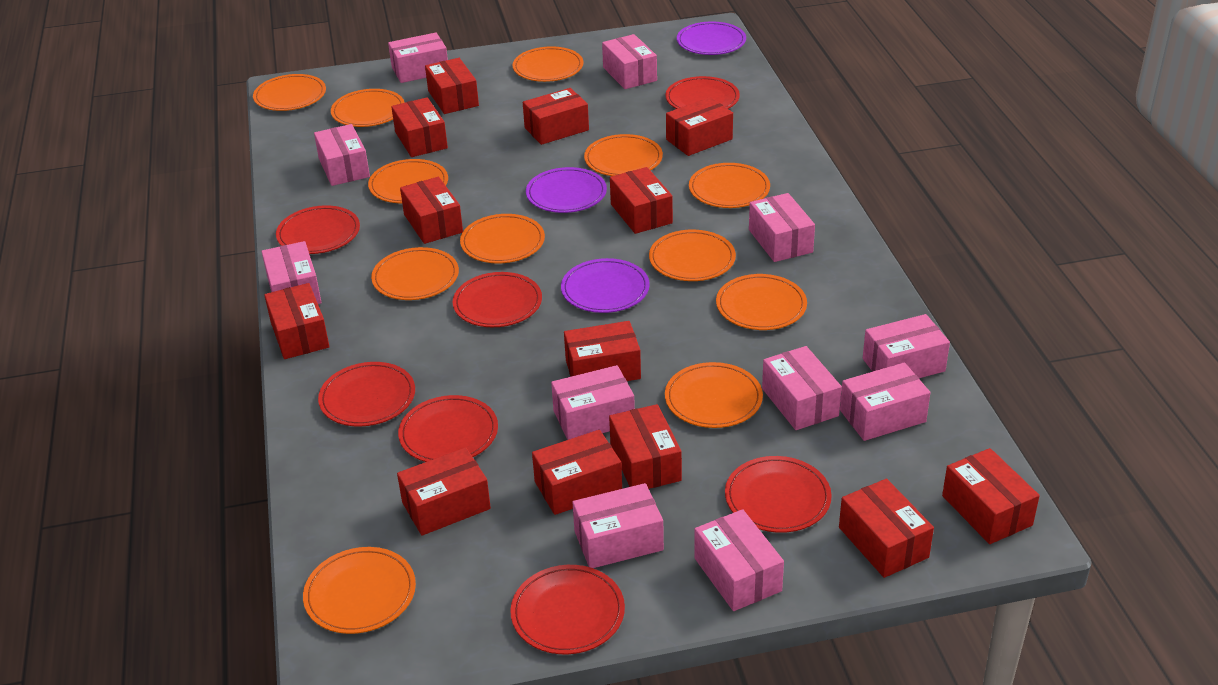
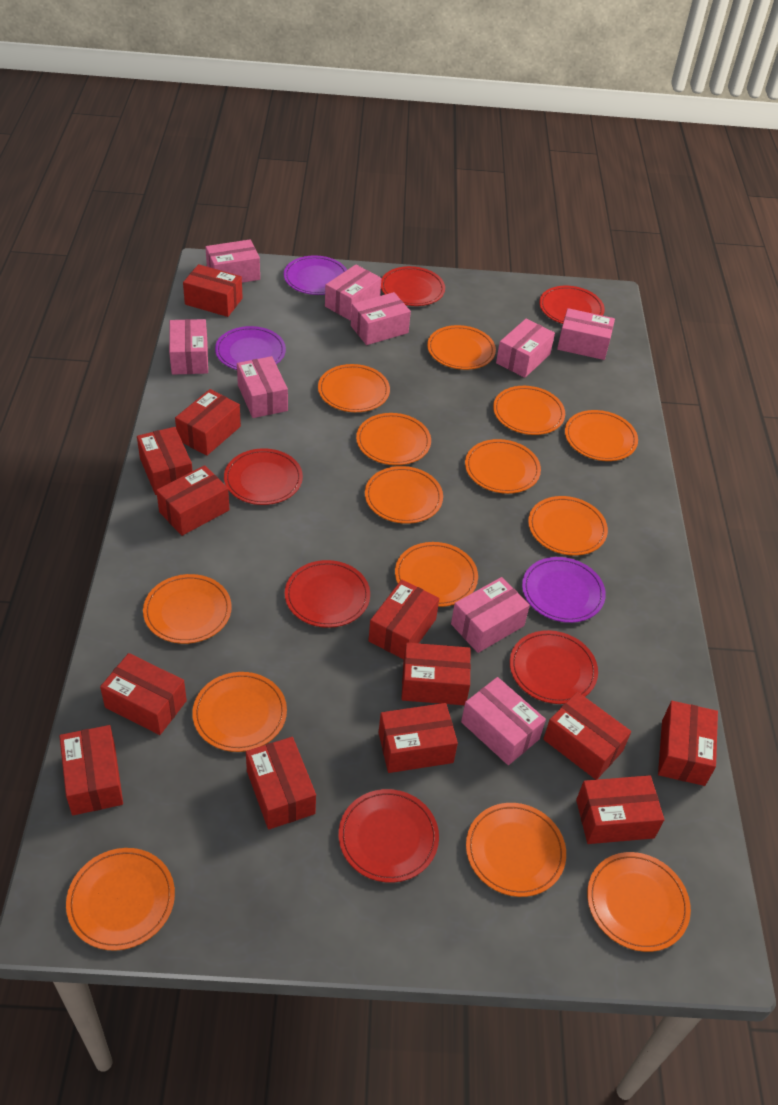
orange plate: [253,74,326,111] [303,547,416,634] [331,89,405,127] [368,159,448,203] [371,247,459,300] [460,214,545,264] [512,46,583,82] [584,134,663,176] [649,230,736,281] [665,362,763,428] [689,163,770,208] [716,274,807,330] = 12 -> [66,848,175,951] [143,574,232,644] [192,672,287,752] [318,364,390,412] [356,413,431,465] [365,466,443,524] [395,542,478,607] [427,325,496,370] [465,439,541,494] [466,803,566,897] [493,386,565,435] [528,496,608,556] [565,410,638,461] [587,852,691,952] = 14
pink box: [261,241,322,304] [314,124,370,186] [388,33,448,83] [551,365,635,440] [572,483,664,568] [602,34,657,89] [694,509,784,611] [749,193,815,262] [762,346,842,430] [840,362,931,441] [863,314,950,378] = 11 -> [169,319,208,375] [206,239,260,283] [237,356,288,418] [325,264,381,320] [351,292,411,345] [451,577,530,653] [461,677,546,765] [496,319,555,378] [557,308,615,360] = 9
red plate: [276,205,360,254] [318,362,415,427] [398,395,498,462] [453,272,542,327] [510,565,625,654] [665,76,740,109] [725,456,832,533] = 7 -> [224,448,303,505] [285,560,370,628] [339,789,439,883] [381,266,445,306] [510,630,598,704] [539,286,605,324] = 6

